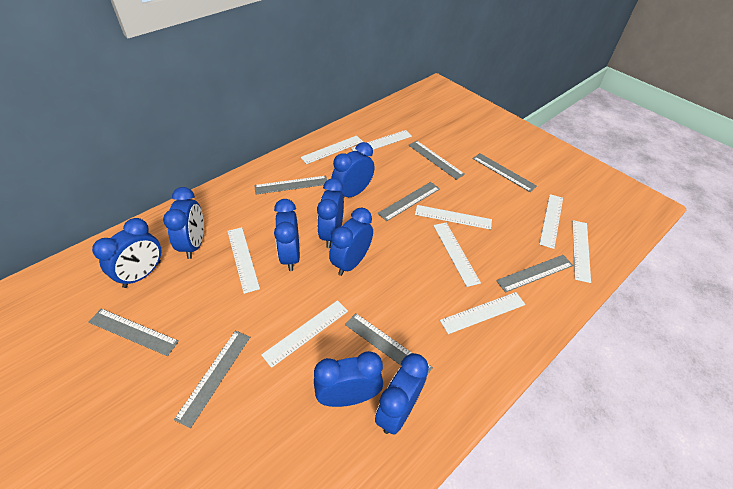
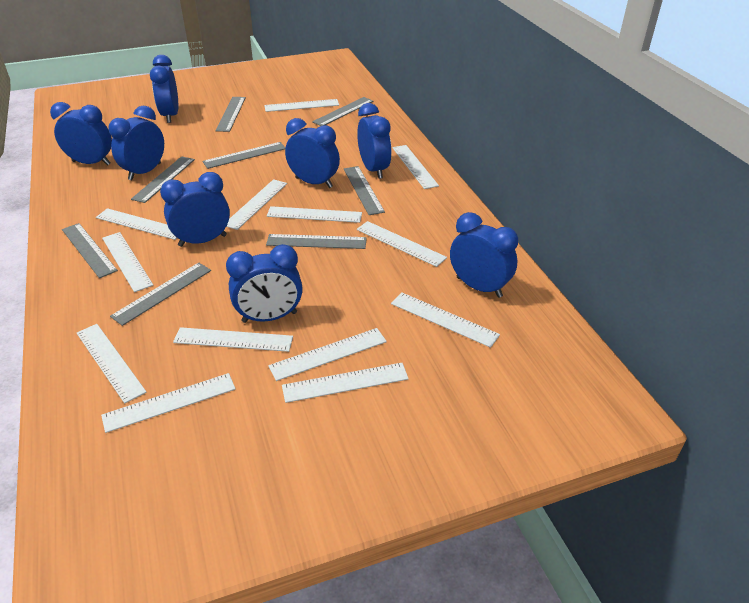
white ruler: [227,227,260,294] [261,300,348,368] [300,135,363,164] [351,130,412,151] [415,205,492,230] [433,223,481,287] [440,292,526,334] [539,194,563,249] [572,220,591,283] = 9 -> [77,324,146,403] [96,208,177,240] [101,373,236,433] [102,232,153,292] [173,327,293,352] [226,179,287,230] [264,99,339,112] [267,206,362,223] [268,328,387,381] [282,363,409,403] [357,221,447,267] [391,292,500,348] [392,145,439,189] = 13

